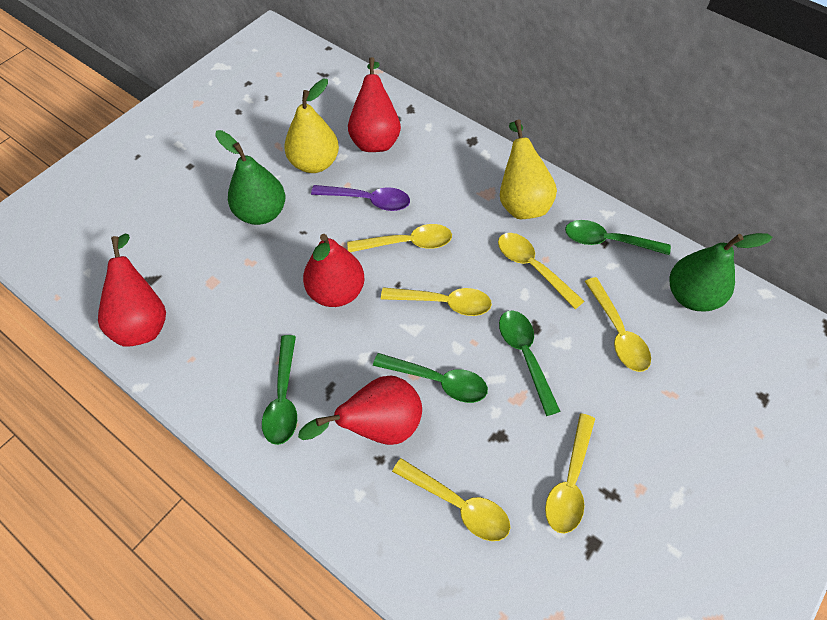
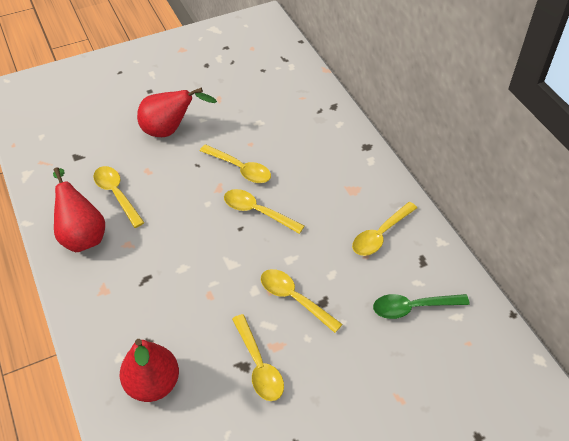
green pear: [215,130,285,225] [670,233,772,312] = 2 -> none = 0
green spoon: [262,335,297,445] [373,353,488,403] [499,310,561,416] [565,220,671,255] = 4 -> [373,294,470,319] = 1
purple spoon: [311,185,410,211] = 1 -> none = 0
red pear: [98,234,166,347] [298,375,422,445] [303,234,364,307] [348,57,401,152] = 4 -> [53,167,105,252] [120,339,179,402] [137,88,217,137] = 3
yellow pear: [284,79,339,173] [500,120,557,219] = 2 -> none = 0

